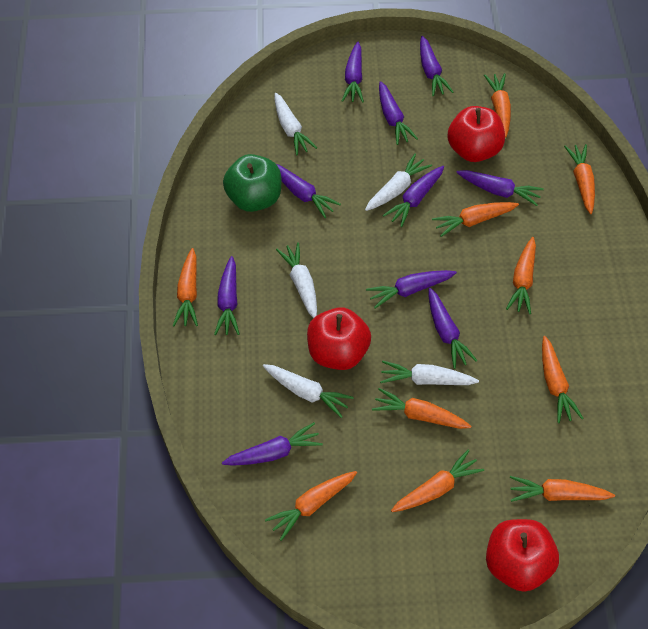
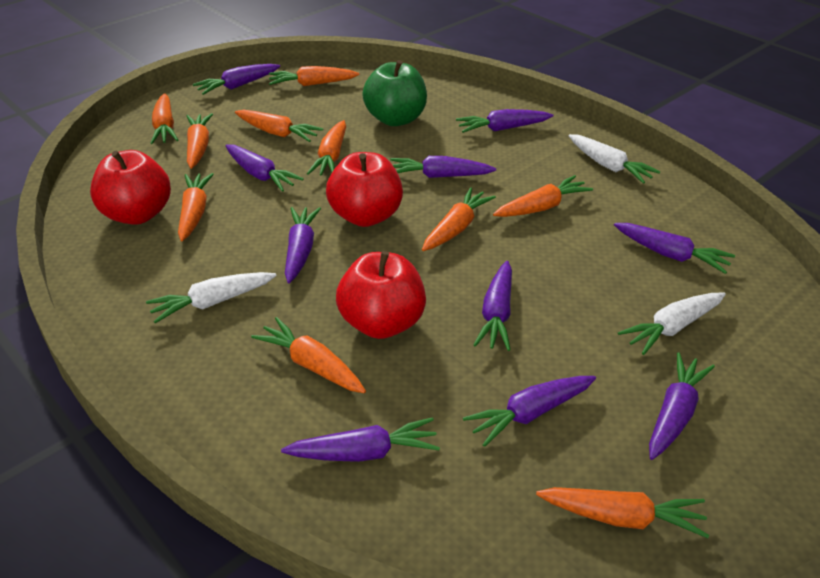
white carrot: [263,364,354,418] [275,93,317,156] [276,242,317,318] [365,154,432,211] [380,360,479,385] = 5 -> [146,272,277,323] [569,134,660,184] [618,293,726,355] = 3

